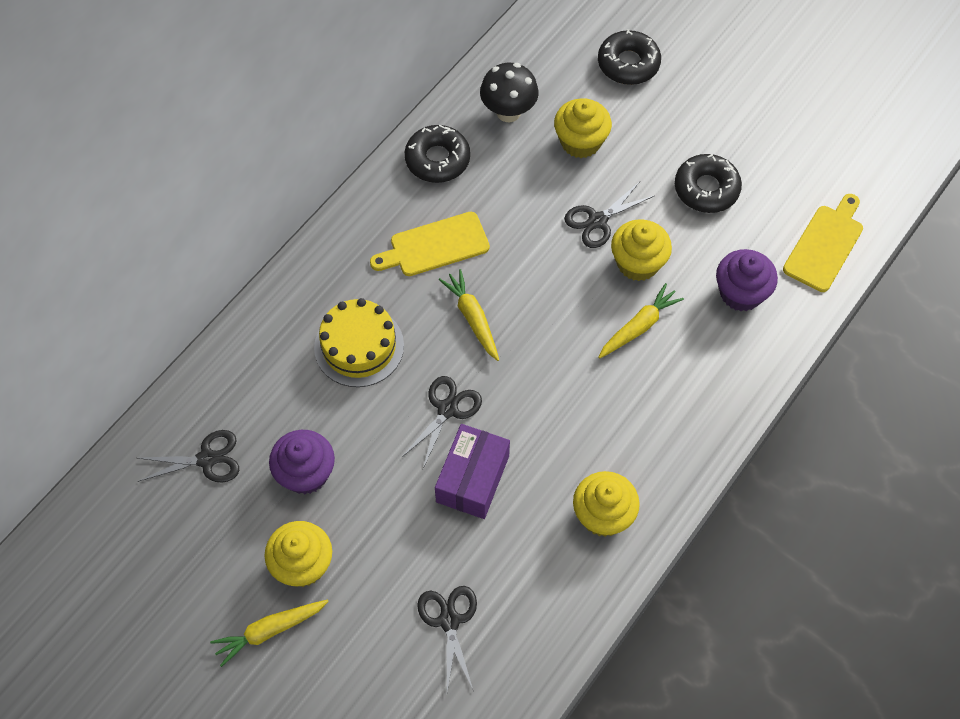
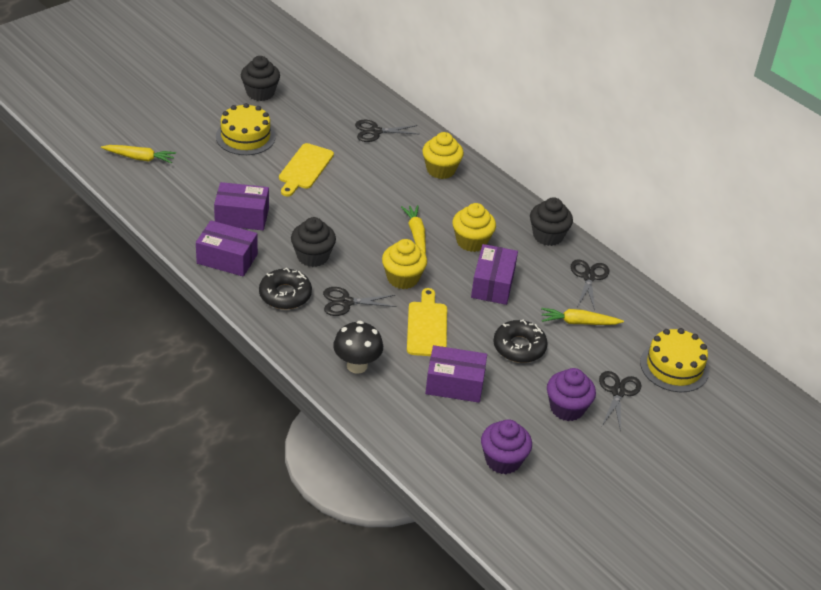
black cupcake: none = 0 -> [241,56,280,101] [291,217,336,267] [530,197,573,246] = 3
black donut: [405,125,470,183] [598,29,661,85] [675,154,742,213] = 3 -> [259,268,312,309] [493,319,548,363] = 2
purple box: [435,424,510,519] = 1 -> [196,220,258,277] [214,182,269,230] [425,345,487,403] [471,244,518,305] = 4
yellow cake: [314,298,404,387] = 1 -> [216,103,276,155] [640,328,709,392] = 2
yellow cupcake: [265,521,332,587] [554,98,612,158] [573,471,640,537] [611,219,672,281] = 4 -> [382,239,427,289] [422,132,464,179] [452,203,496,252] = 3

